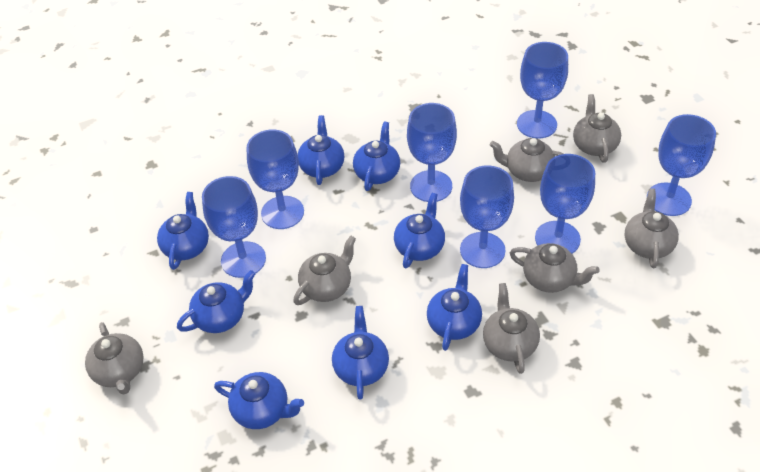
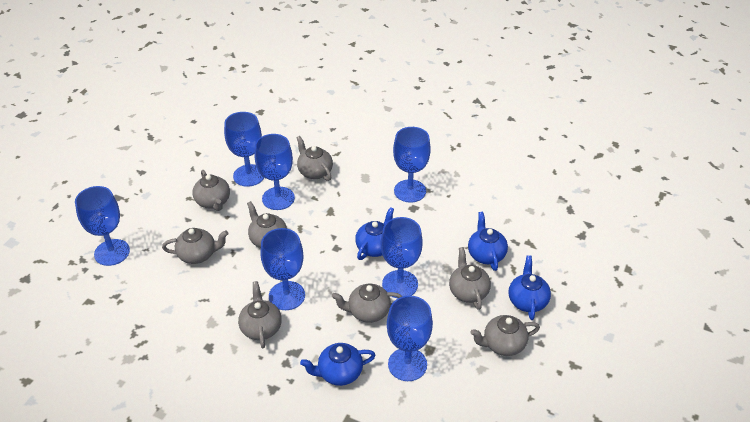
blue teapot: [157,192,209,270] [177,270,255,333] [214,372,304,429] [297,115,344,185] [332,306,389,400] [353,122,400,191] [394,193,445,268] [427,264,482,351] = 8 -> [300,343,376,386] [355,207,394,260] [468,212,508,271] [509,255,551,320] = 4
grey teapot: [85,322,144,394] [293,236,356,305] [483,283,540,374] [490,138,564,182] [510,243,599,293] [573,94,621,163] [624,189,679,268] = 7 -> [162,228,228,264] [192,170,230,211] [238,281,282,348] [247,201,287,248] [296,136,333,181] [332,284,402,323] [449,247,491,310] [470,315,540,356] = 8

